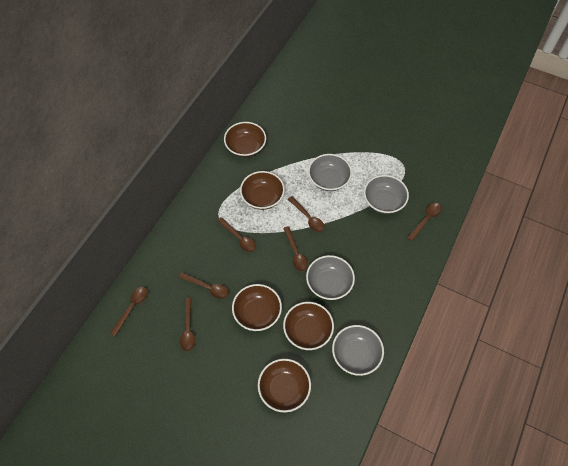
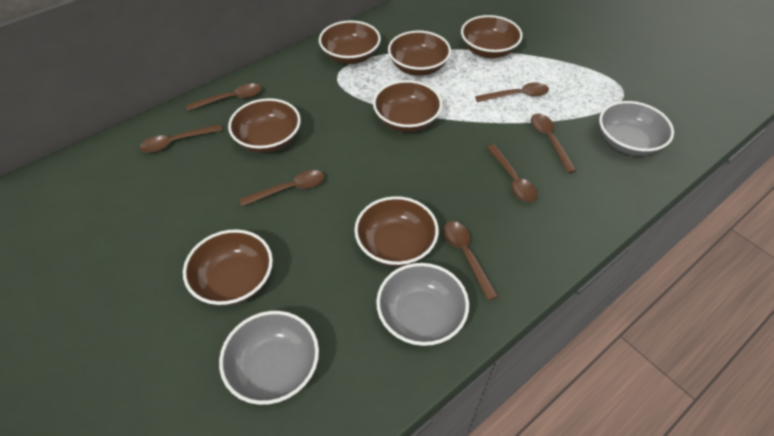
brown bowl: [224,122,266,157] [232,284,282,331] [240,171,285,210] [258,359,311,413] [283,302,334,350] = 5 -> [183,229,273,306] [228,98,301,153] [319,20,381,64] [354,196,439,267] [373,80,442,132] [388,31,451,76] [461,15,523,58] = 7
grey bowl: [306,255,355,300] [308,154,352,191] [332,325,384,376] [364,175,409,214] = 4 -> [219,311,319,405] [376,263,469,346] [599,101,674,156] = 3

